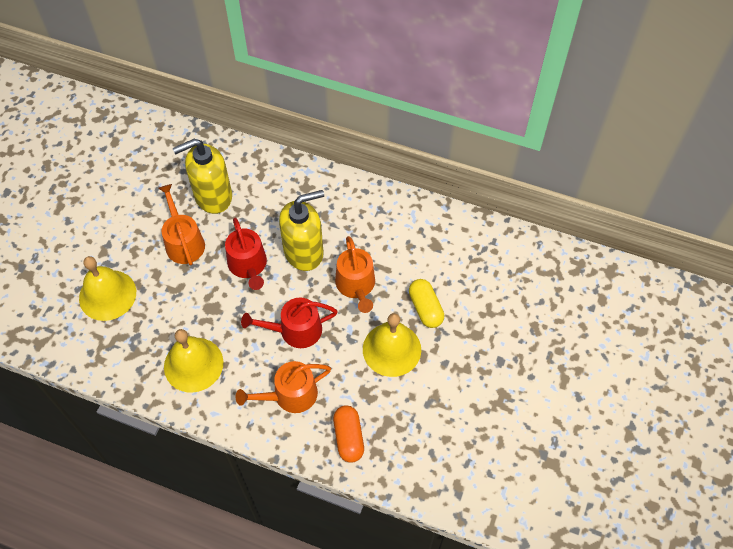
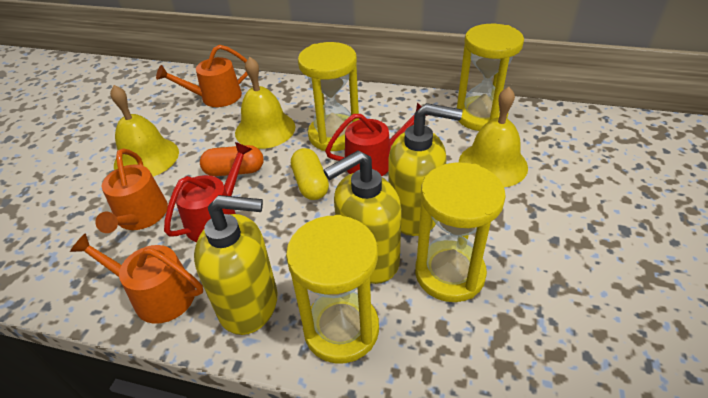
yellow hourglass: none = 0 -> [286,215,379,364] [298,42,359,151] [415,162,506,302] [457,24,524,131] = 4
yellow soap dispenser: [173,139,232,214] [279,190,324,271] = 2 -> [194,195,278,335] [323,150,402,284] [388,103,463,236] = 3

